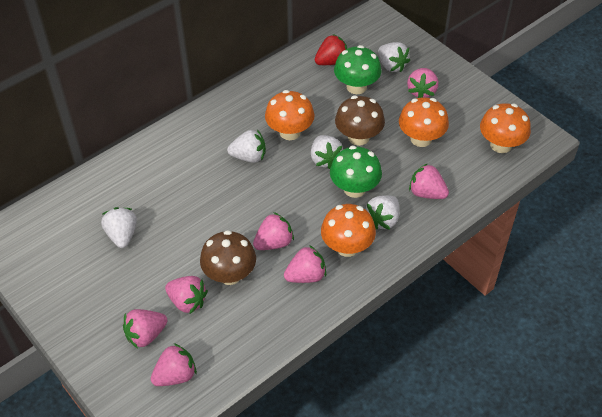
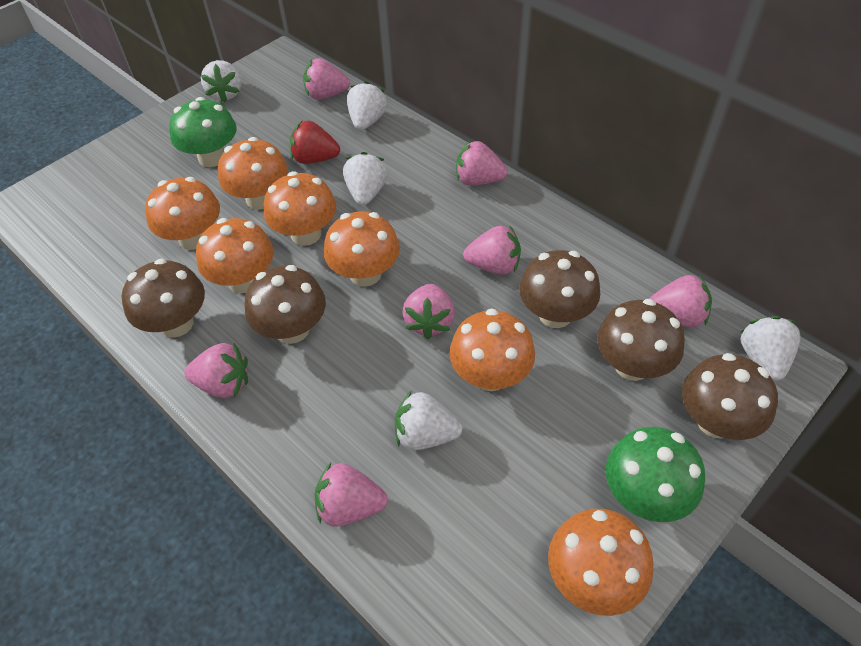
brown mushroom: [200,230,256,285] [335,95,385,146] = 2 -> [122,259,205,338] [245,265,326,344] [519,250,600,328] [597,299,685,381] [682,353,778,440] = 5
orange mushroom: [265,90,314,140] [321,204,376,257] [399,97,449,147] [480,103,531,153] = 4 -> [145,177,220,250] [196,218,274,293] [218,137,288,210] [264,171,336,246] [324,211,400,287] [449,309,535,391] [548,509,654,616] = 7

